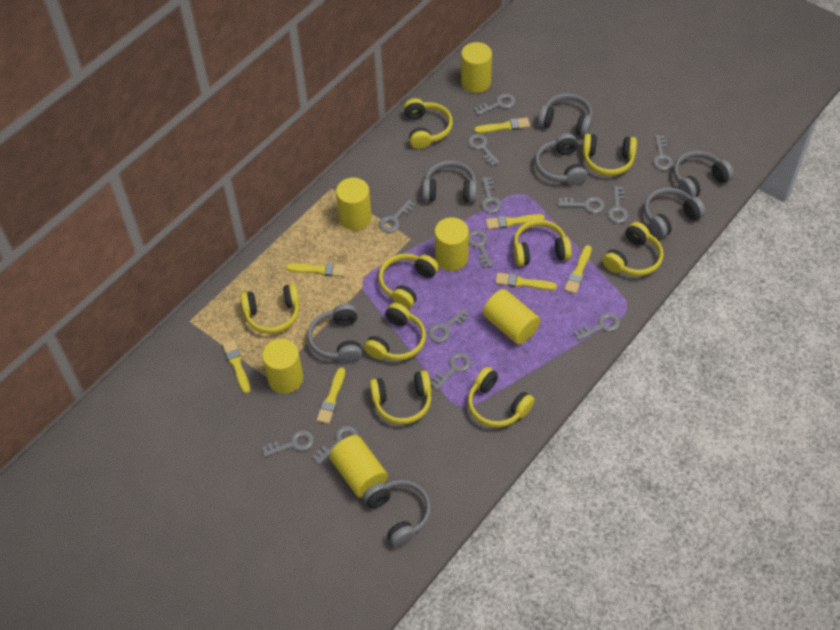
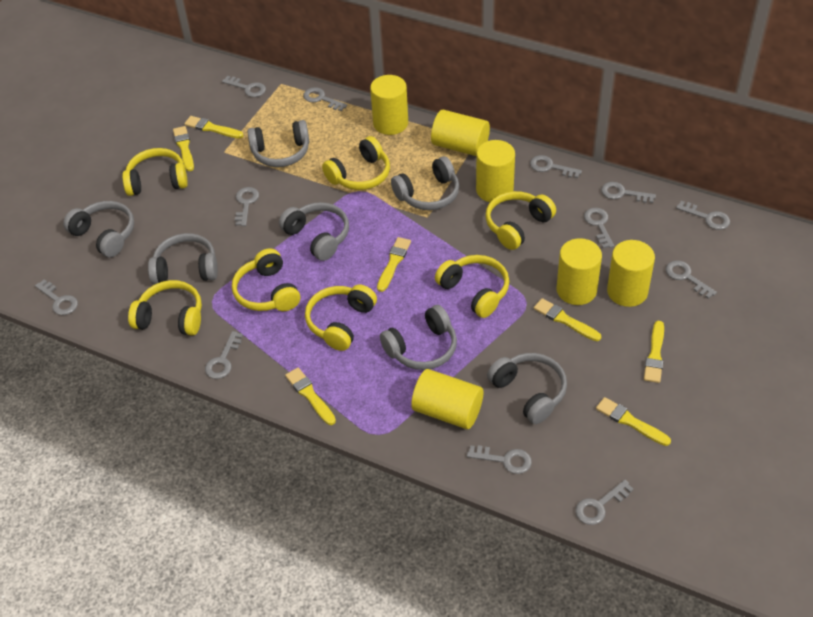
grey key: [262,430,314,457] [312,426,358,464] [379,200,416,233] [428,308,470,343] [431,353,471,390] [468,134,500,166] [469,230,493,268] [474,94,515,115] [481,177,502,213] [558,197,605,213] [574,313,620,341] [608,186,628,223] [653,135,673,170] = 13 -> [35,279,78,315] [205,331,243,379] [222,76,266,97] [235,187,259,226] [303,87,347,111] [467,445,532,474] [530,155,582,178] [575,480,633,525] [584,208,614,248] [601,182,656,203] [666,260,717,299] [676,201,730,230] = 12
yellow headphones: [240,284,300,334] [364,303,426,361] [370,370,431,424] [378,253,439,309] [403,98,453,149] [468,367,535,427] [514,220,572,266] [583,134,637,176] [603,222,663,276] = 9 -> [122,148,188,196] [128,280,202,336] [232,248,300,311] [305,285,377,351] [322,136,390,190] [435,255,509,318] [486,191,556,250] = 7

